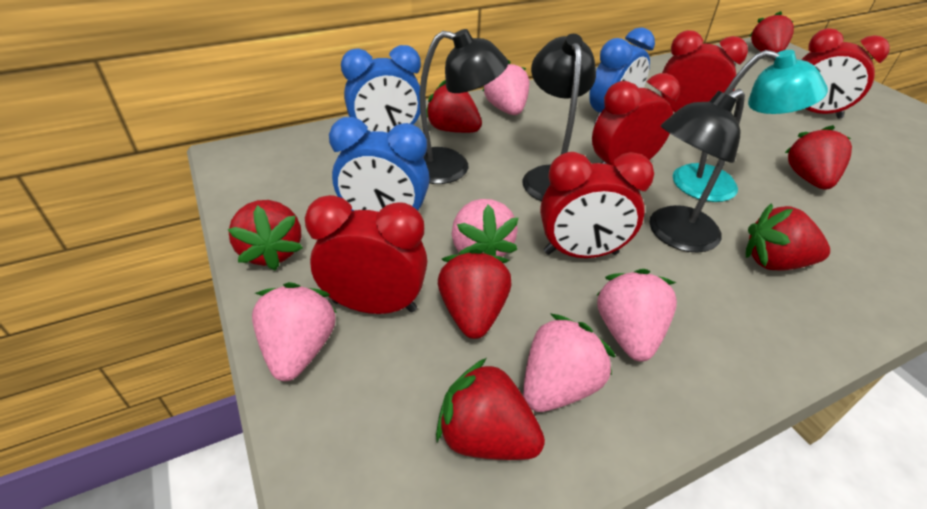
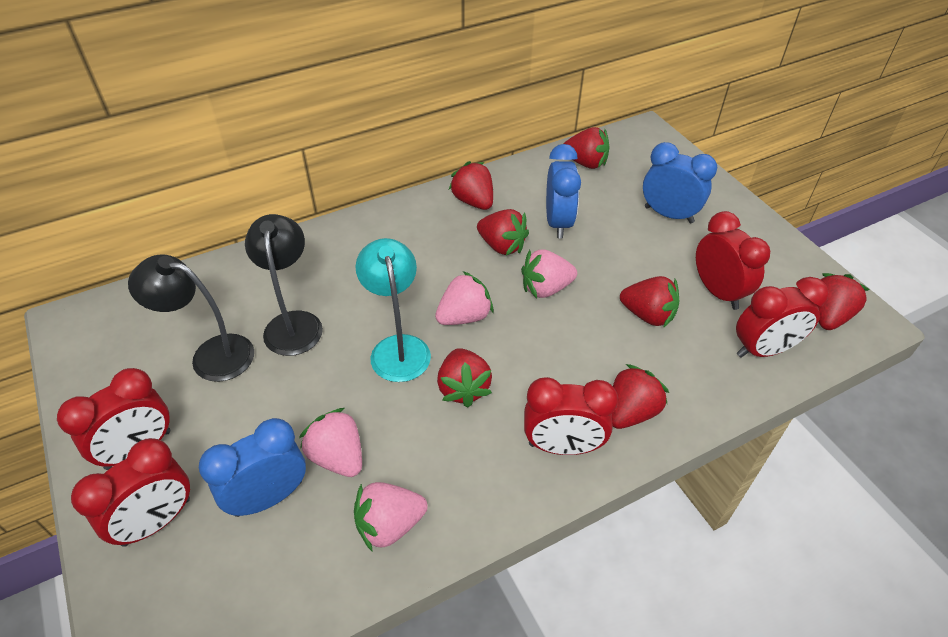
black lamp: [419,29,508,184] [523,34,596,201] [649,89,745,253] = 3 -> [128,255,254,382] [245,214,323,356] = 2
pink strawberry: [252,282,337,381] [452,199,518,257] [483,60,529,115] [523,313,616,412] [596,269,677,362] = 5 -> [299,408,362,477] [354,482,428,552] [435,271,494,325] [521,249,577,298] = 4

